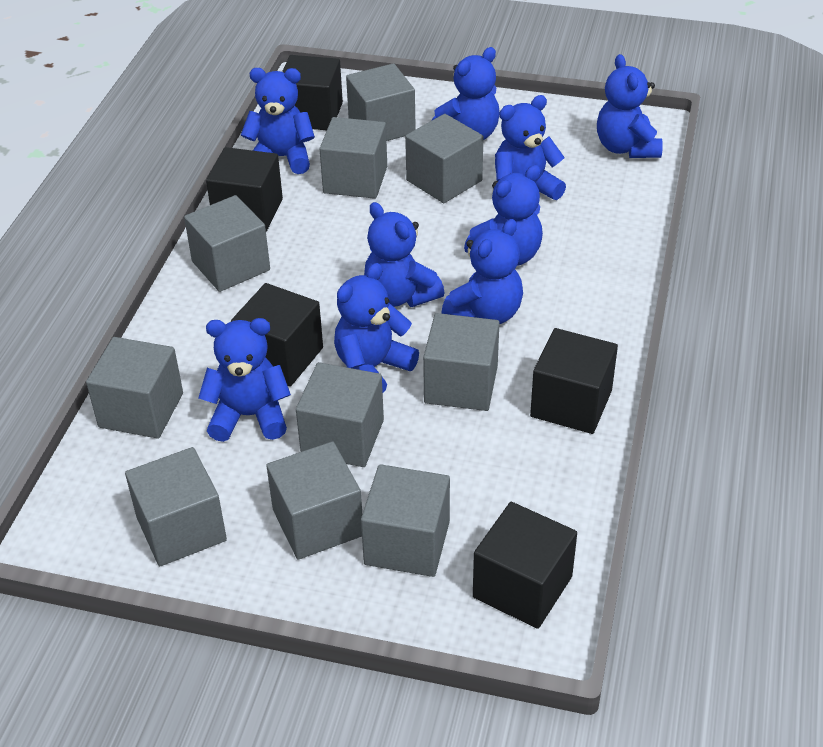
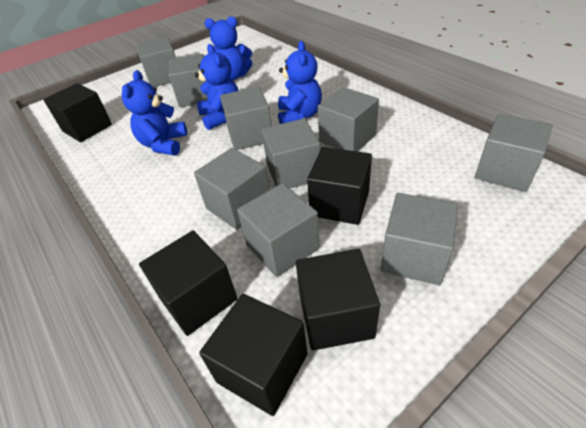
blue teddy bear: [198,318,291,442] [241,68,315,174] [334,263,419,393] [364,202,444,307] [432,47,500,140] [441,219,523,324] [464,165,543,266] [495,95,566,200] [597,54,663,158] = 9 -> [122,70,187,155] [195,44,239,130] [204,17,252,80] [278,41,322,124] = 4
grey cube: [86,337,183,439] [125,447,227,566] [184,195,270,292] [266,441,362,560] [296,362,384,467] [320,117,387,199] [346,64,416,141] [361,464,450,577] [405,114,484,203] [423,313,500,411] = 10 -> [136,38,176,87] [169,54,208,107] [194,148,270,230] [220,87,272,150] [237,183,320,277] [261,118,320,188] [318,87,379,152] [381,193,458,285] [475,114,552,192] = 9

